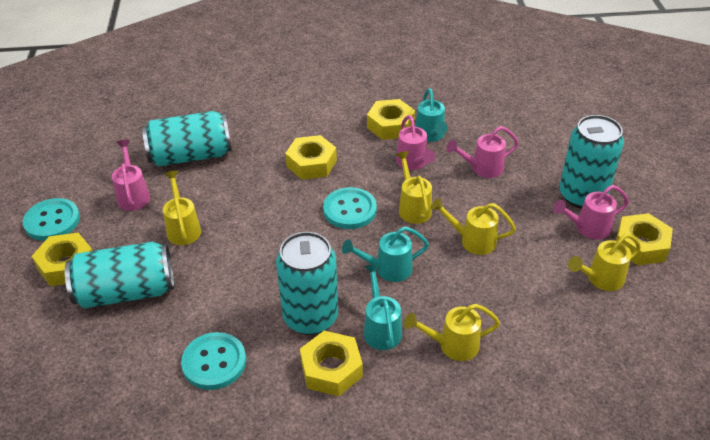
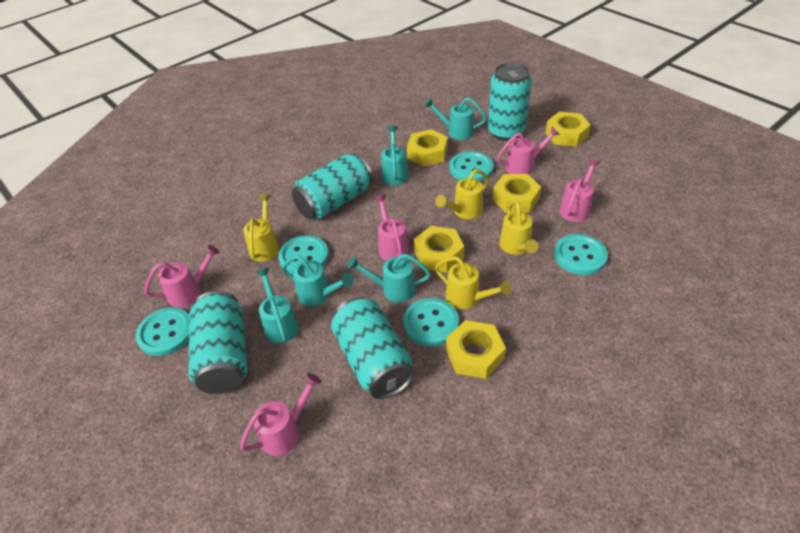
pink watering can: [112,140,150,211] [396,115,435,170] [446,126,519,178] [553,185,629,239] = 4 -> [144,245,220,308] [240,373,321,456] [374,194,409,261] [497,127,560,175] [559,158,600,222] = 5
turquoise button: [23,198,80,241] [181,332,246,390] [323,187,377,229] = 3 -> [136,307,189,356] [278,235,329,274] [403,298,459,347] [449,151,493,181] [554,234,608,275] = 5
turquoise watering can: [342,227,429,282] [364,264,402,350] [415,88,448,142] = 3 -> [256,268,299,343] [282,255,353,306] [347,254,431,303] [381,126,409,185] [424,98,486,140] = 5
yellow watering can: [163,171,201,245] [396,151,432,224] [404,304,500,361] [430,198,516,255] [568,234,641,291] = 5 -> [243,194,279,262] [435,169,489,219] [435,256,512,309] [499,200,539,255] = 4

